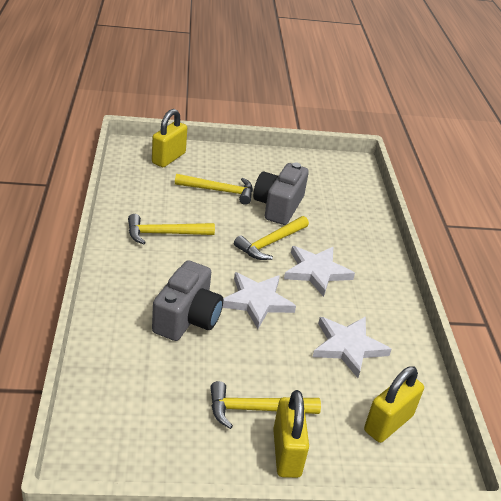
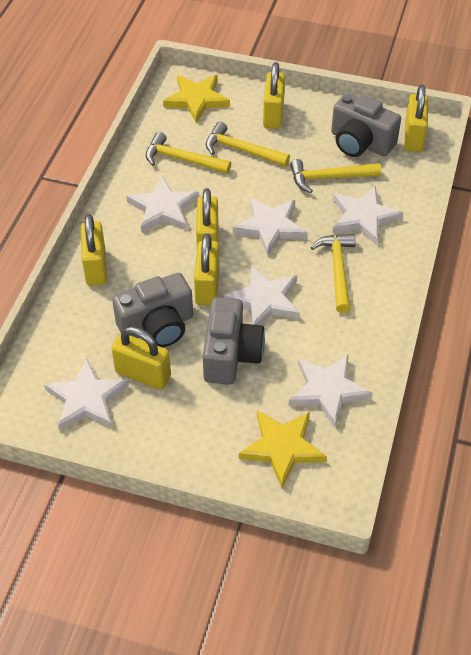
grey camera: [152,260,223,341] [253,162,309,225] = 2 -> [112,273,193,347] [203,297,265,385] [331,93,401,157] = 3
white star: [222,272,296,329] [284,246,355,297] [313,316,392,378] = 3 -> [44,358,129,431] [126,176,199,233] [224,265,300,325] [233,197,307,256] [288,354,373,428] [333,186,403,245] = 6
yellow padlock: [152,109,187,167] [273,390,309,478] [364,366,424,443] = 3 -> [81,214,107,286] [111,326,171,390] [194,234,220,306] [196,188,218,246] [263,62,285,129] [404,85,428,152] = 6
yellow star: none = 0 -> [163,75,230,123] [239,410,327,488] = 2

